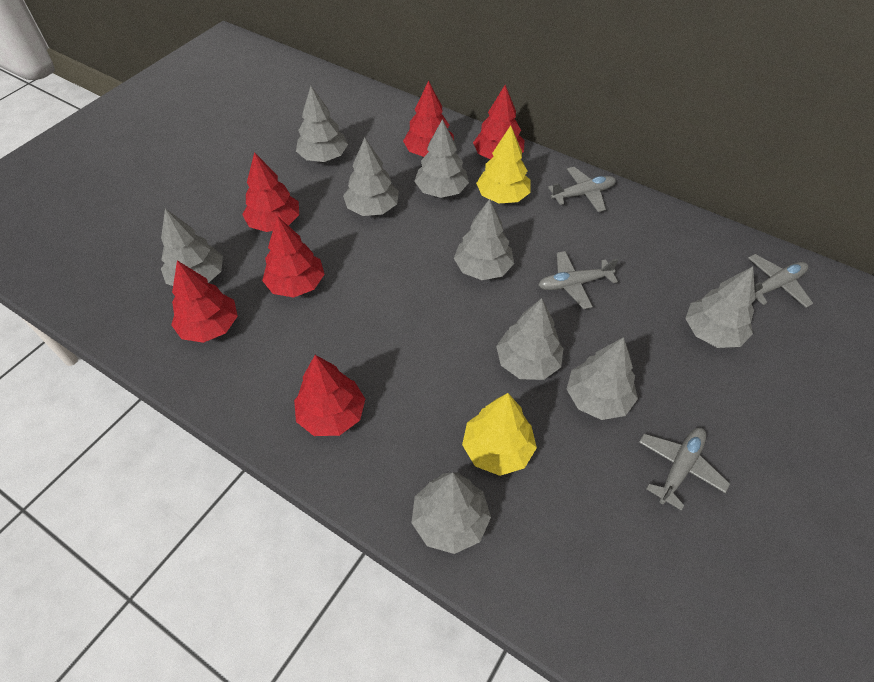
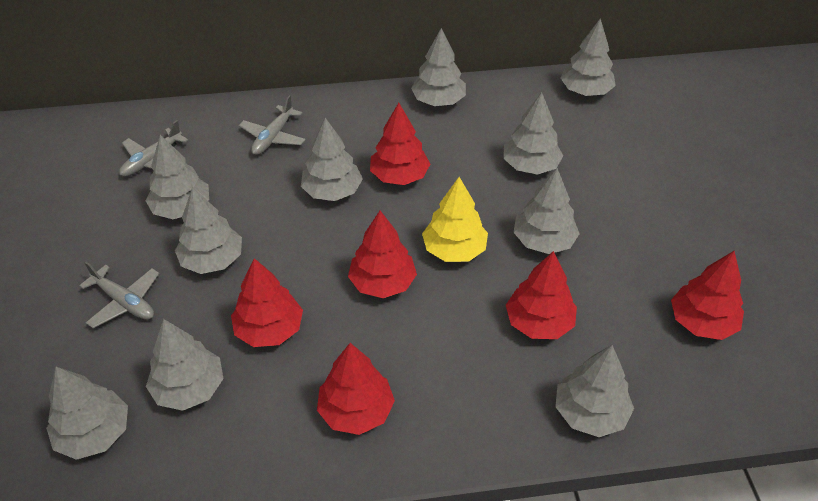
grey plane: [538,251,618,309] [548,167,616,212] [639,428,730,511] [748,254,813,308] = 4 -> [79,262,160,328] [119,120,188,177] [239,95,306,155] = 3
grey tree: [161,209,223,286] [296,86,348,162] [343,137,399,216] [411,472,491,554] [414,119,469,198] [454,199,514,280] [496,298,563,380] [567,337,638,420] [685,267,755,348] = 9 -> [46,367,128,460] [145,135,209,219] [146,319,224,411] [175,187,242,274] [301,118,363,201] [411,28,466,106] [503,92,563,175] [513,168,580,254] [555,345,634,437] [560,18,616,96] = 10
yellow tree: [462,393,537,476] [476,125,531,203] = 2 -> [422,177,488,262] = 1

